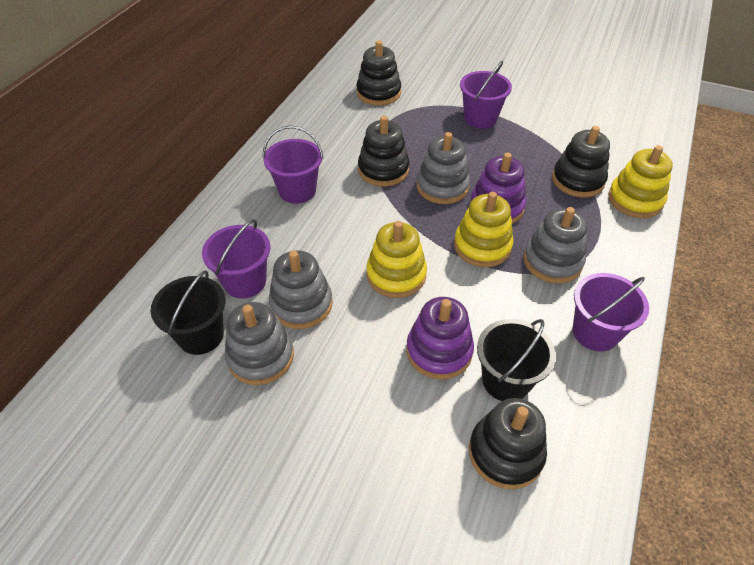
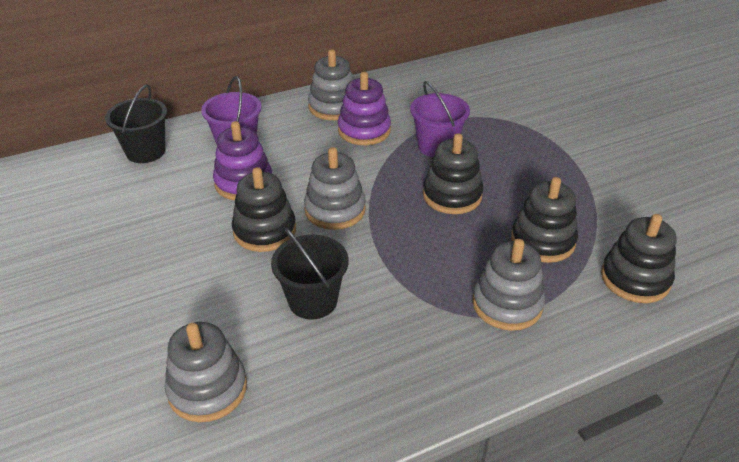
purple bucket: [202,219,271,298] [263,126,324,204] [460,61,512,129] [573,273,649,351] = 4 -> [201,76,262,144] [410,81,470,157] = 2
yellow stacking toy: [366,221,427,298] [454,192,514,267] [608,145,673,218] = 3 -> none = 0

